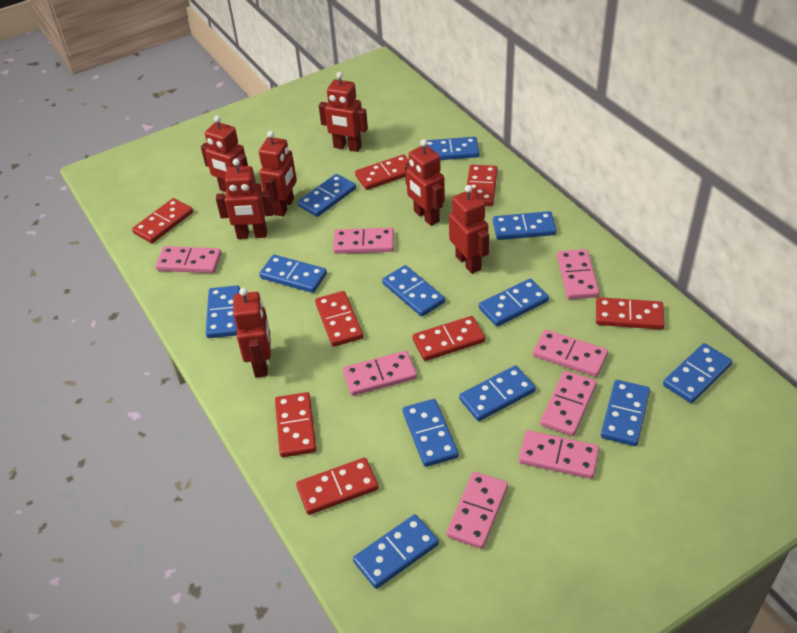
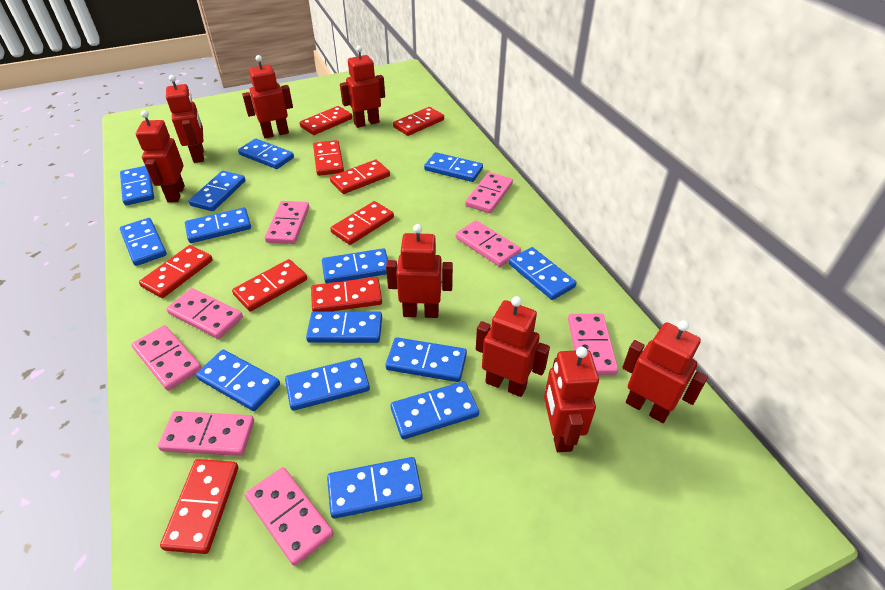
blue domino: [206,286,240,338] [259,255,327,293] [298,174,356,217] [353,514,439,589] [382,265,445,317] [403,399,459,467] [427,137,479,160] [459,365,536,421] [479,279,549,326] [493,211,557,240] [601,380,650,446] [663,343,732,403] = 12 -> [120,166,154,205] [120,218,167,266] [185,208,251,243] [189,171,245,211] [196,350,280,411] [238,139,294,169] [285,358,370,411] [306,311,382,343] [322,248,388,283] [327,457,423,519] [385,337,467,382] [391,381,479,439] [424,152,483,182] [509,247,576,300] = 14
red domino: [132,198,193,243] [275,392,316,457] [296,458,379,515] [315,291,363,347] [355,154,409,190] [412,316,485,361] [467,165,498,206] [596,297,665,330] = 8 -> [139,245,213,298] [160,459,238,554] [232,259,307,311] [300,106,352,135] [311,277,382,311] [313,140,344,176] [330,160,390,194] [330,201,394,245] [393,107,444,136] = 9
red robot: [201,115,248,192] [216,159,274,239] [233,288,271,378] [259,131,297,216] [319,72,368,152] [405,139,445,226] [449,185,489,274] = 7 -> [136,110,185,202] [166,75,204,163] [242,55,293,138] [340,45,385,128] [386,224,453,318] [476,296,550,397] [544,347,599,452] [622,320,708,423] = 8

